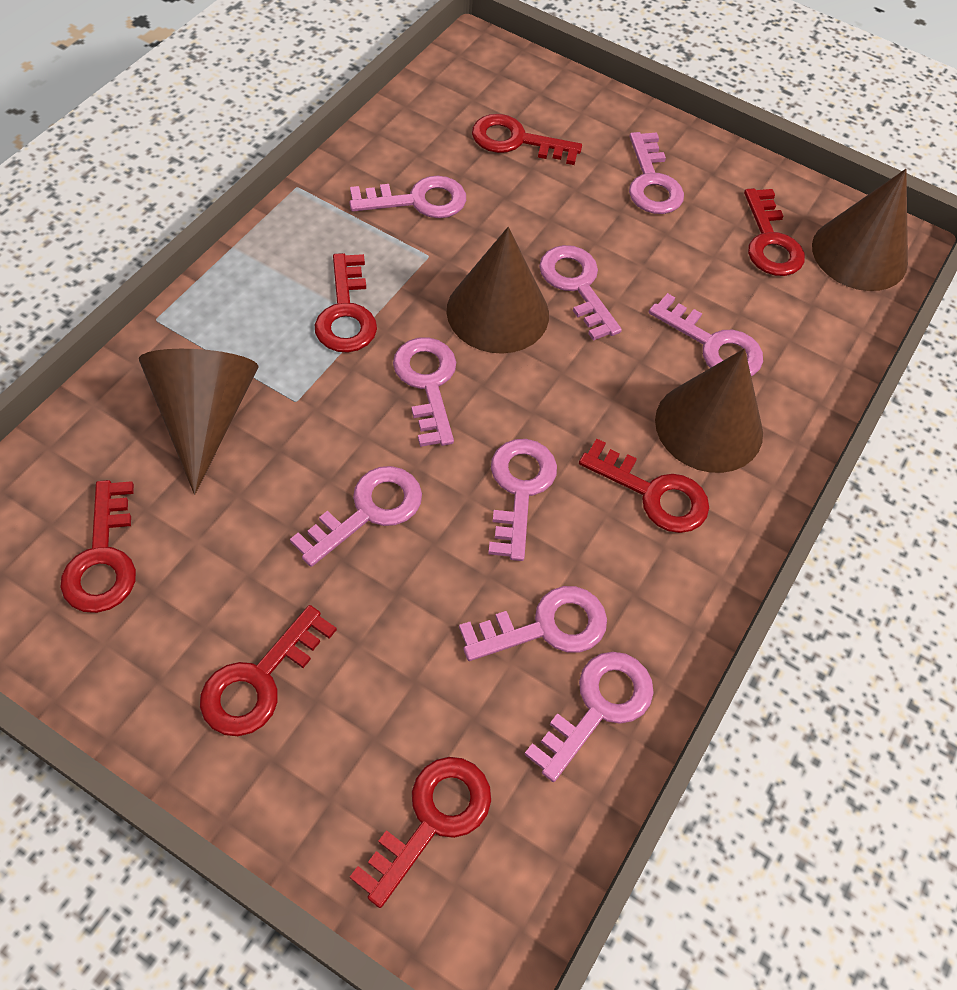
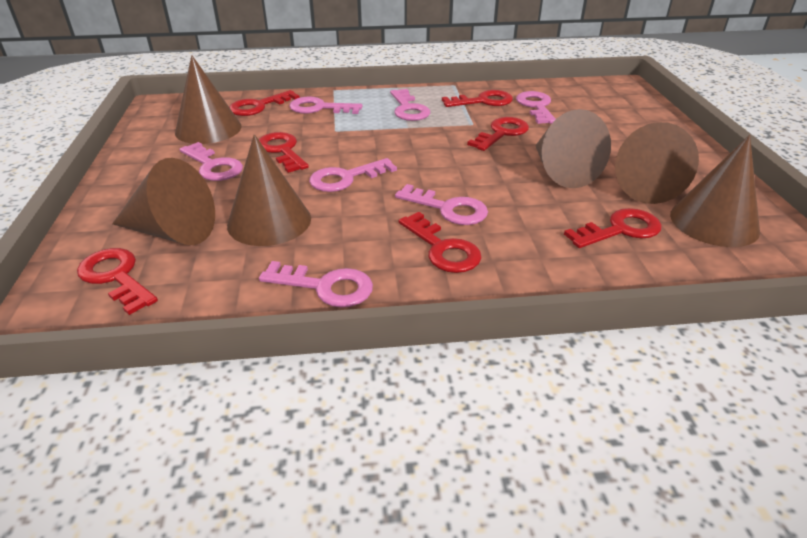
brown cone: [139,349,259,494] [447,227,549,354] [655,348,763,473] [812,169,908,291] = 4 -> [112,158,215,245] [175,55,242,144] [227,134,311,246] [535,109,611,188] [615,122,699,204] [670,135,760,247] = 6
pink key: [290,466,422,567] [349,176,466,218] [393,337,456,447] [459,586,607,661] [488,439,557,561] [524,652,654,782] [539,245,622,341] [629,132,684,214] [649,293,763,376] = 9 -> [180,142,243,181] [259,261,373,308] [289,96,363,114] [309,158,397,192] [390,89,430,121] [395,184,488,225] [516,91,556,124] = 7

